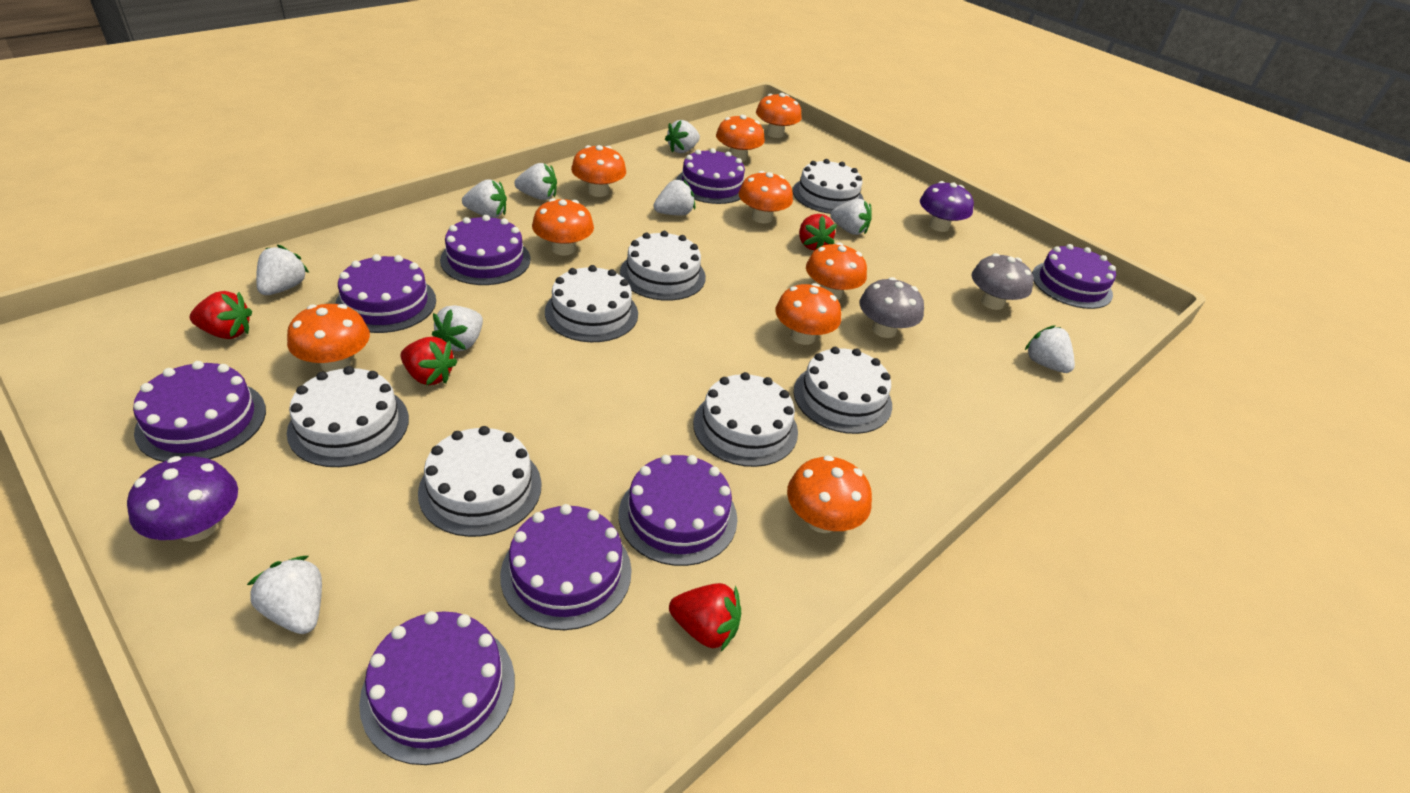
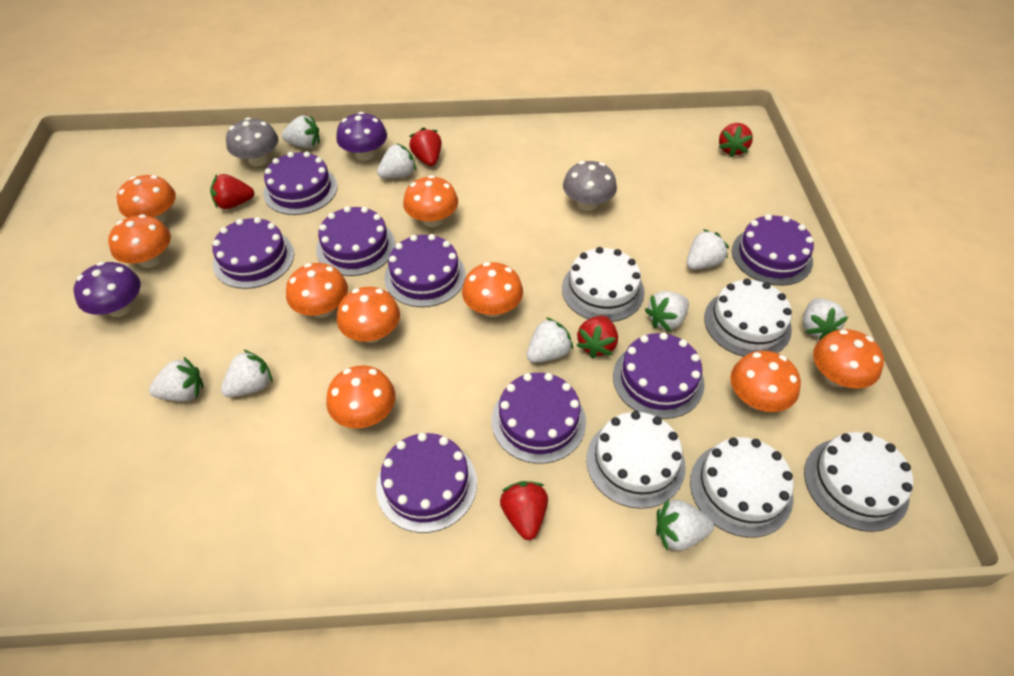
red strawberry: [190,291,252,339] [401,337,457,385] [669,583,741,651] [799,214,837,250] = 4 -> [210,174,254,209] [409,127,442,166] [500,481,548,540] [576,316,618,359] [719,123,753,157] = 5
white cake: [287,366,409,467] [418,426,542,537] [545,265,638,342] [620,231,706,301] [693,372,798,467] [793,159,864,214] [794,347,892,434] = 7 -> [562,247,645,322] [586,411,686,509] [690,437,794,537] [704,278,792,357] [804,432,913,532] = 5

